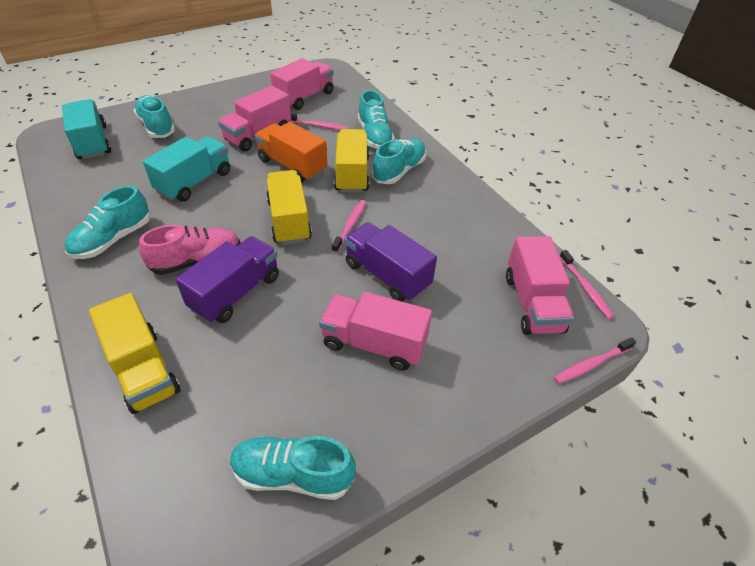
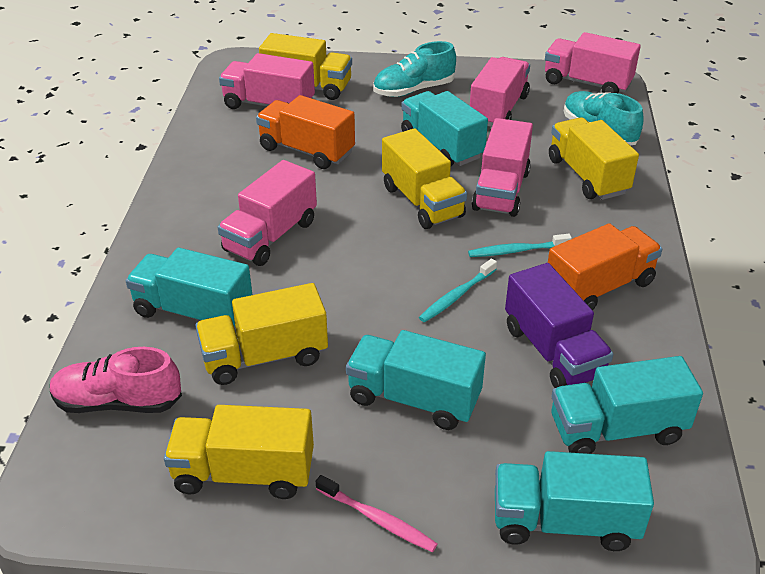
orange truck: [255,122,327,183] = 1 -> [256,95,355,169] [548,223,662,310] = 2
pink toothbrush: [289,114,349,130] [332,200,366,253] [554,337,636,384] [559,250,614,319] = 4 -> [316,475,437,552] = 1
pink truck: [218,85,291,151] [270,58,334,110] [319,292,432,371] [506,236,574,335] = 4 -> [218,160,317,266] [219,53,315,109] [470,57,530,127] [472,118,533,217] [545,32,641,93] = 5
purple truck: [176,236,279,323] [345,222,437,302] = 2 -> [505,263,613,388] = 1
turquoise shoe: [64,186,150,259] [134,95,175,138] [230,436,356,500] [358,90,395,149] [372,138,426,184] = 5 -> [373,41,456,97] [564,91,644,145] = 2
turquoise toothbrush: none = 0 -> [419,258,497,322] [468,234,572,257] = 2
turquoise truck: [62,99,111,159] [143,136,230,202] = 2 -> [126,248,252,330] [346,330,486,430] [401,91,488,166] [495,451,654,551] [551,356,703,454] = 5
yellow truck: [89,293,181,414] [266,170,312,245] [334,129,370,193] = 3 -> [164,405,314,499] [195,283,328,385] [259,33,352,100] [382,128,467,229] [549,117,639,200] = 5

